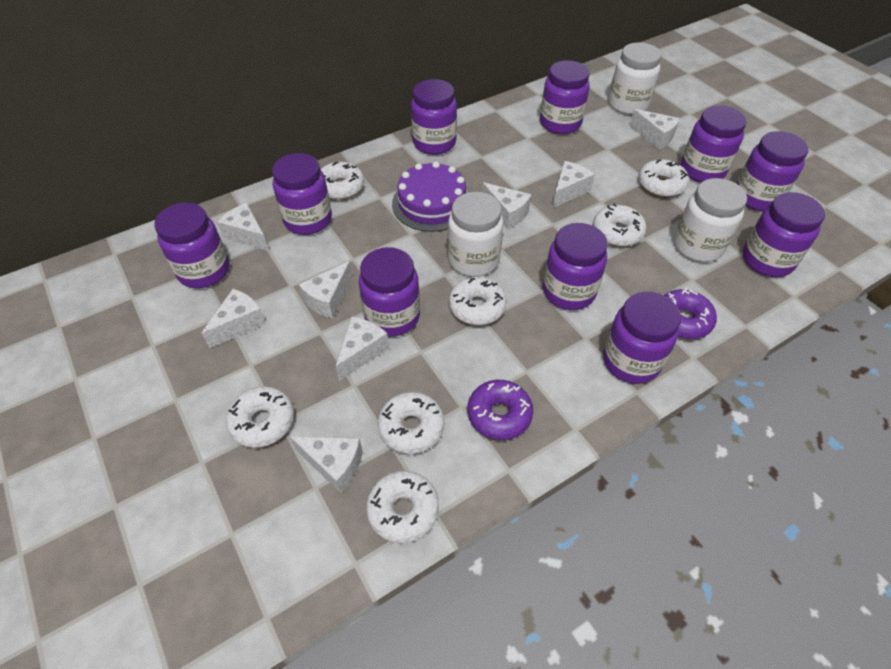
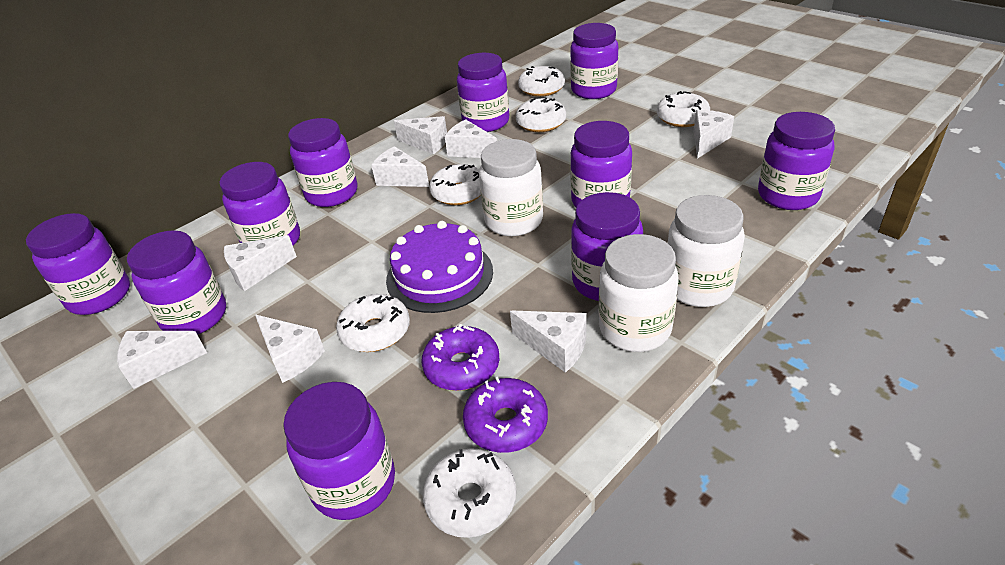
white donut: [226,386,294,448] [320,162,364,200] [366,471,439,543] [378,392,444,454] [449,277,507,325] [593,203,647,246] [638,159,689,197] = 7 -> [336,294,410,352] [423,448,517,538] [429,164,481,205] [516,98,566,132] [518,66,565,97] [657,91,710,127] = 6

